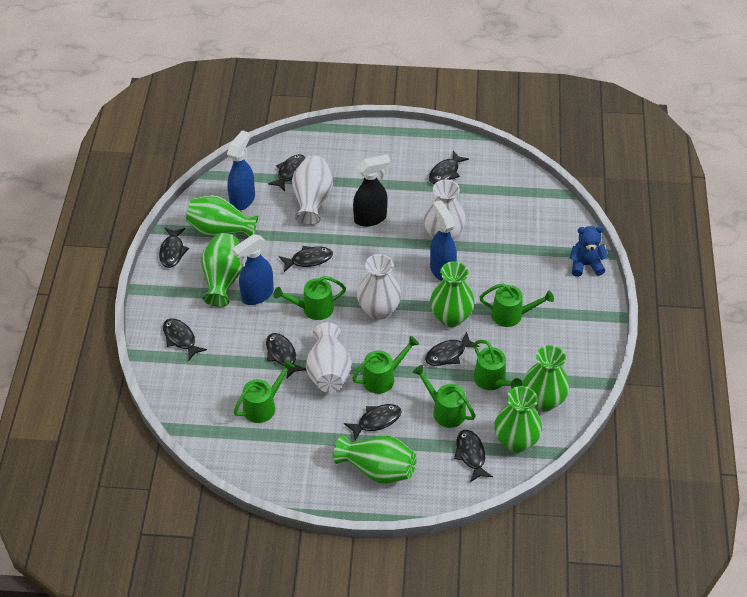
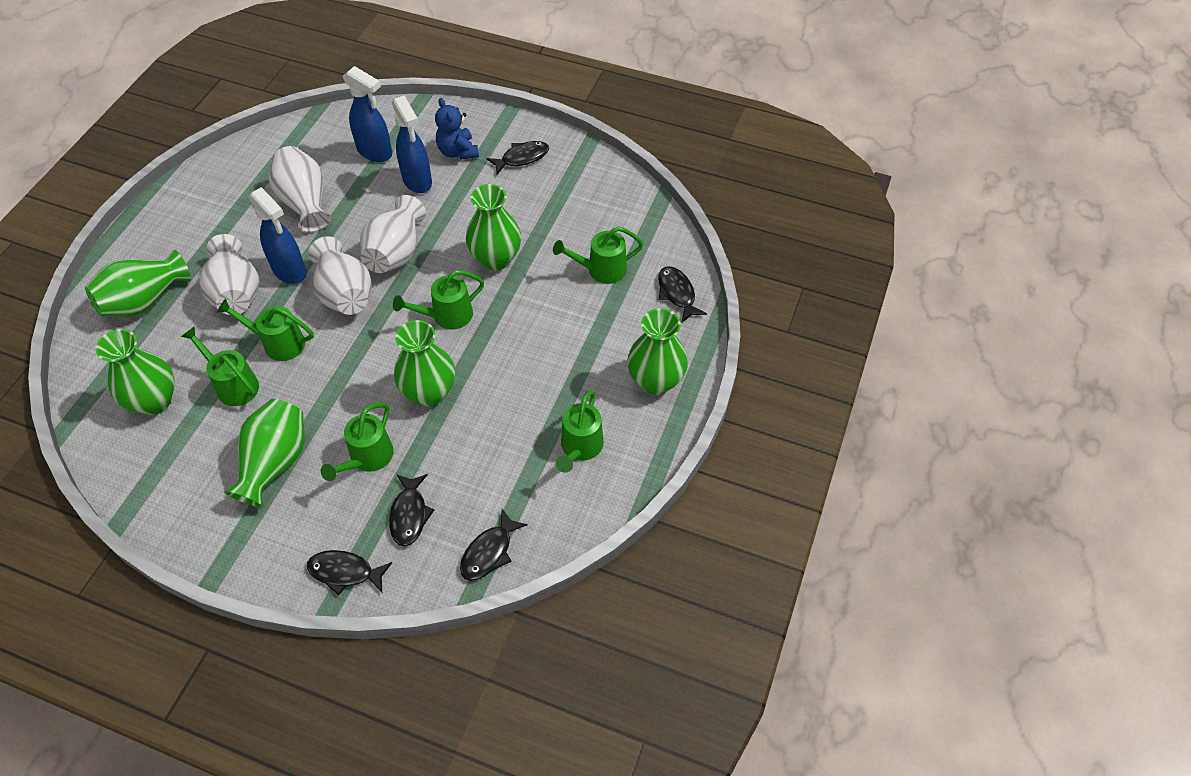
black fish: [159,228,189,268] [163,318,207,361] [266,333,306,379] [268,154,306,191] [279,246,333,272] [344,404,402,440] [425,331,479,366] [429,151,469,184] [454,430,493,482] = 9 -> [307,550,392,595] [389,474,434,547] [460,509,528,581] [486,141,549,174] [658,266,707,322] = 5
black spray bottle: [353,154,391,227] = 1 -> none = 0

